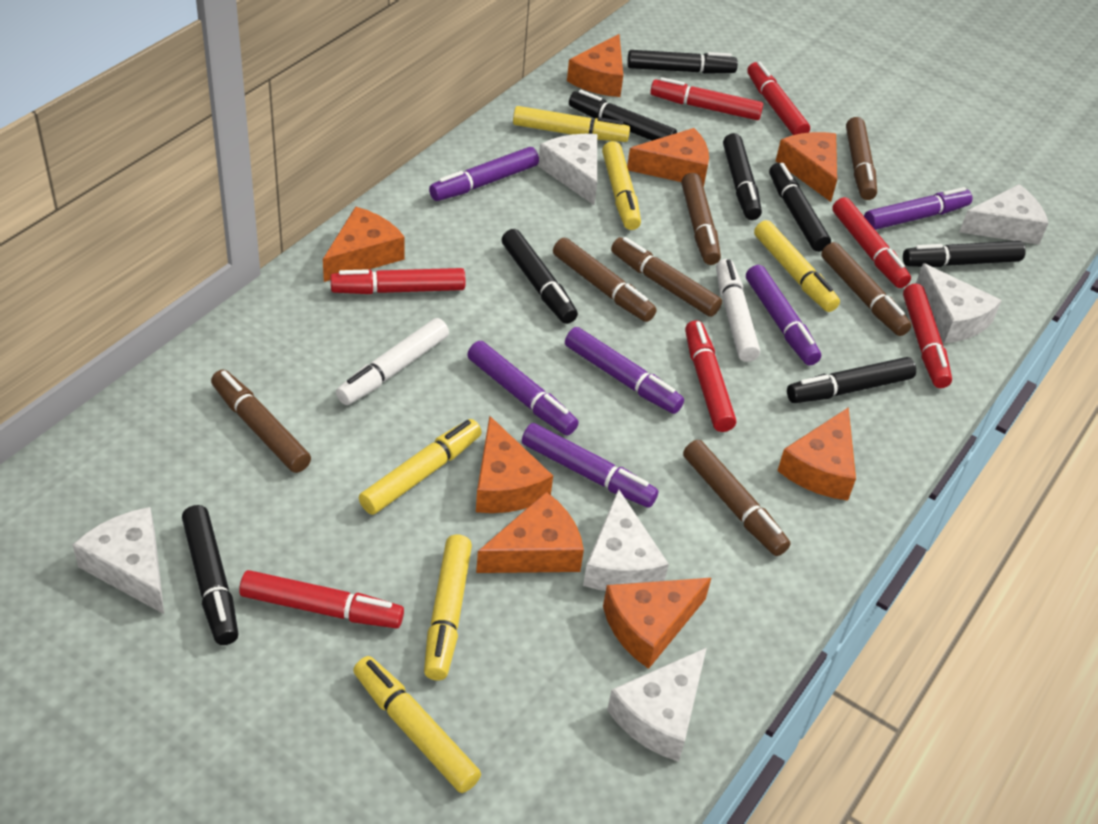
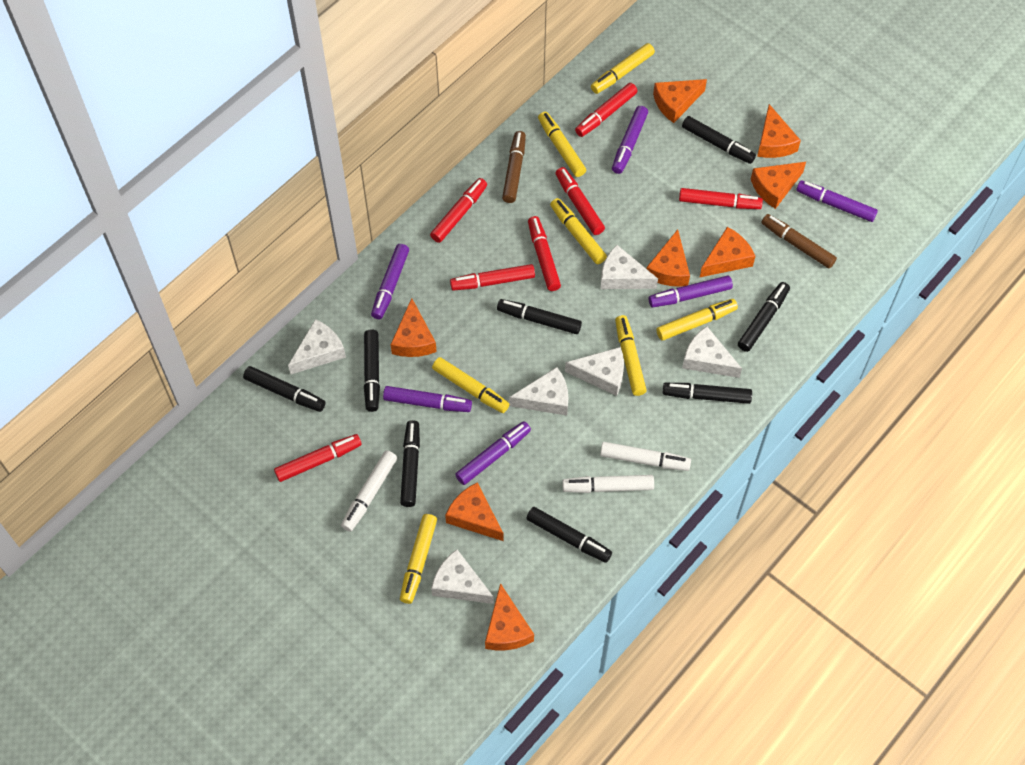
brown marker: [211,370,311,473] [553,238,657,322] [611,237,722,317] [681,173,721,265] [683,440,791,556] [821,242,912,336] [846,117,877,200] = 7 -> [502,131,526,203] [762,214,837,269] = 2
white marker: [336,318,449,405] [716,259,760,362] = 2 -> [341,450,397,532] [562,475,654,493] [600,442,691,471] = 3
yellow marker: [353,656,481,793] [359,419,482,515] [424,535,472,680] [513,106,630,142] [602,141,641,230] [754,220,840,312] = 6 -> [400,514,437,604] [432,357,509,413] [538,112,586,177] [550,198,607,264] [591,43,655,94] [615,315,647,396] [656,299,738,341] = 7

